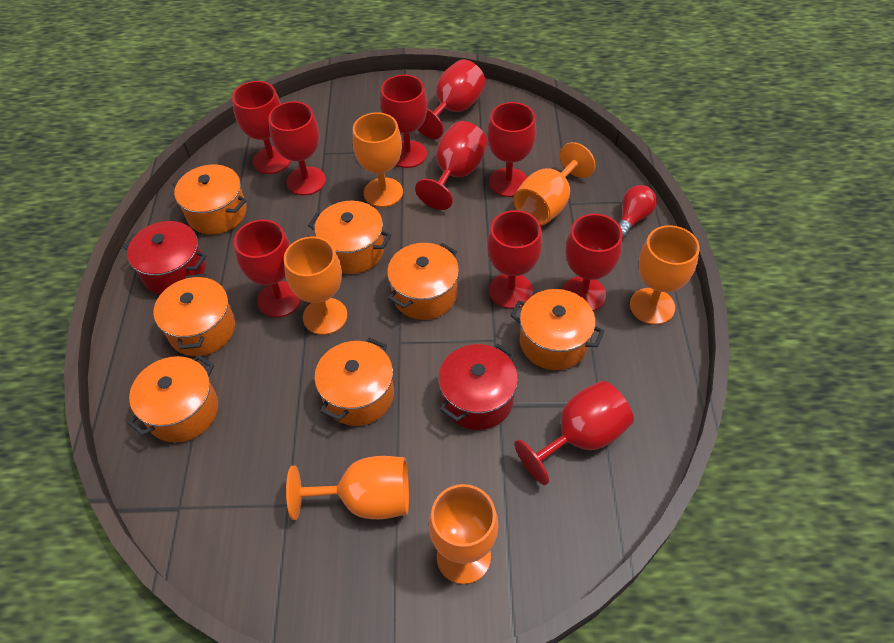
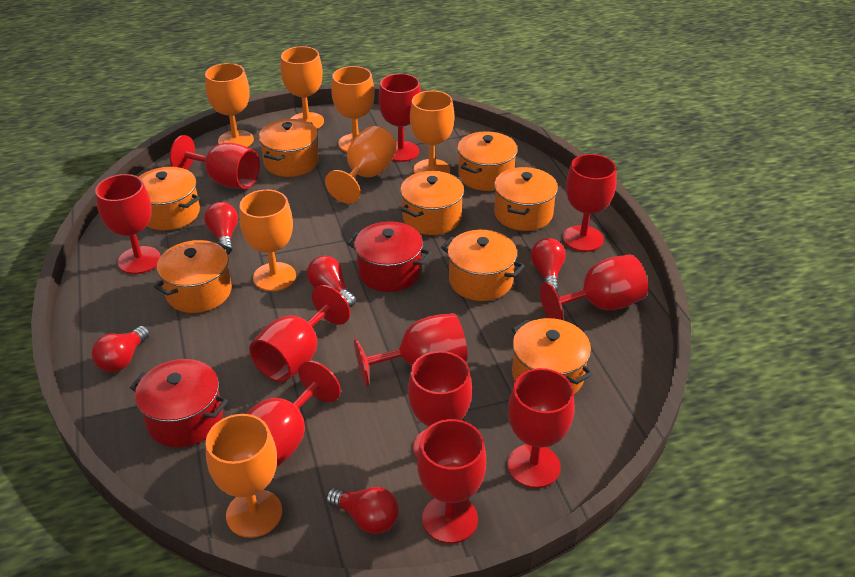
orange goblet: [284,237,347,335] [286,456,409,520] [352,112,403,207] [429,484,498,584] [513,142,595,225] [630,225,699,325] = 6 -> [205,63,254,147] [206,414,282,538] [239,190,296,291] [281,46,324,129] [325,126,397,203] [331,66,374,152] [410,91,454,174] = 7
orange pot: [128,355,218,442] [154,274,235,356] [173,165,247,234] [308,200,391,274] [314,337,394,426] [387,243,459,320] [510,289,604,370] = 7 -> [138,167,200,230] [154,240,232,313] [259,119,319,177] [400,171,464,235] [441,230,524,301] [457,131,518,191] [494,167,558,231] [512,318,593,394] = 8
red goblet: [232,81,291,174] [234,220,301,317] [269,101,326,195] [380,75,427,168] [415,121,488,210] [417,59,486,139] [487,102,536,197] [487,210,542,309] [515,381,634,485] [563,214,622,311] = 10 -> [95,174,161,274] [170,135,260,189] [245,361,341,468] [249,285,350,382] [354,313,468,387] [379,74,421,162] [408,351,472,458] [417,419,486,544] [507,368,574,488] [540,255,648,320] [563,154,617,252] = 11
red light bulb: [619,185,657,238] = 1 -> [92,326,150,372] [204,202,238,253] [307,256,356,307] [326,487,399,534] [531,238,566,292] = 5

